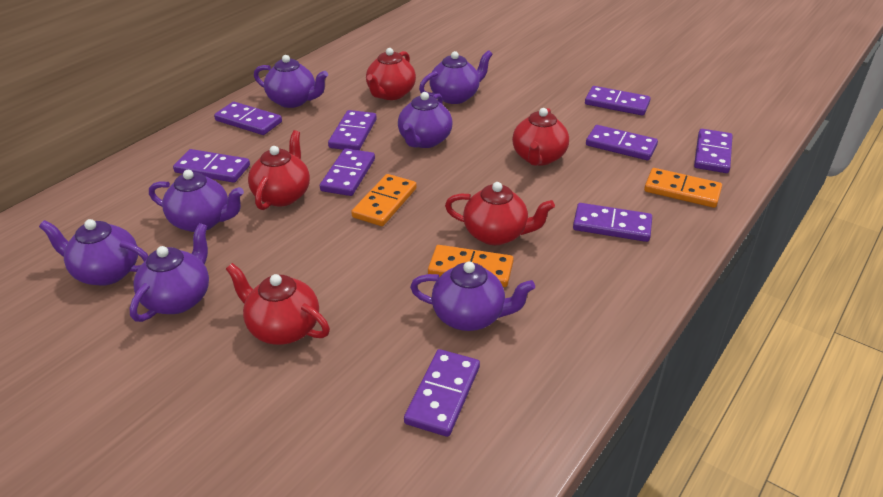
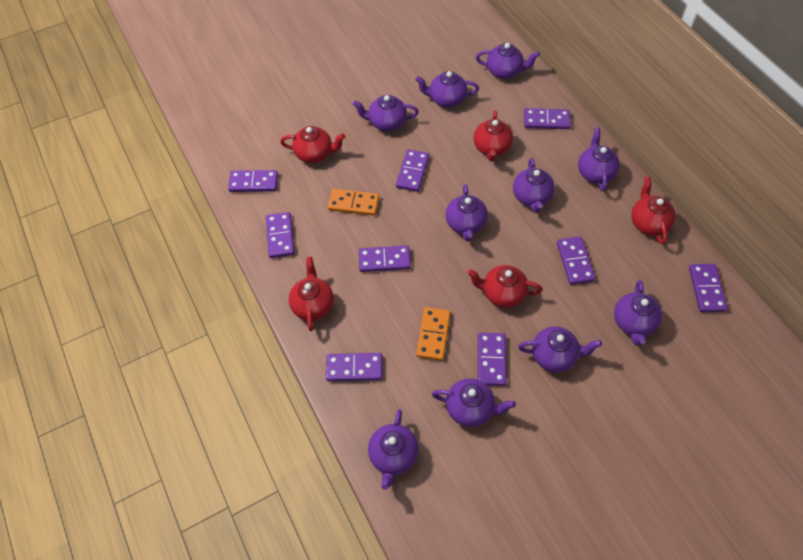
orange domino: [351,174,417,226] [428,245,514,287] [644,168,722,208] = 3 -> [328,189,379,216] [416,307,450,361] = 2
purple teapot: [39,219,148,286] [129,223,209,322] [149,170,244,232] [254,55,328,108] [398,92,452,148] [410,261,535,331] [419,50,493,104] = 7 -> [353,95,419,131] [368,409,419,490] [415,71,479,107] [432,378,516,427] [446,184,488,242] [476,43,540,79] [513,158,555,213] [518,326,602,373] [578,127,620,191] [614,280,662,346] = 10

